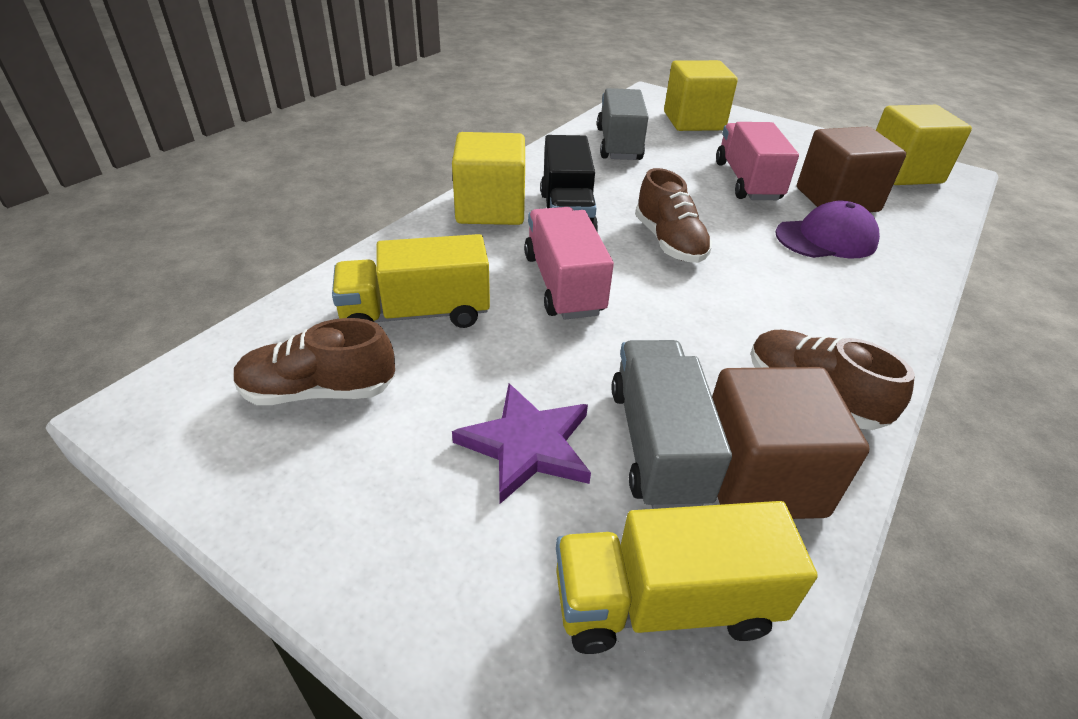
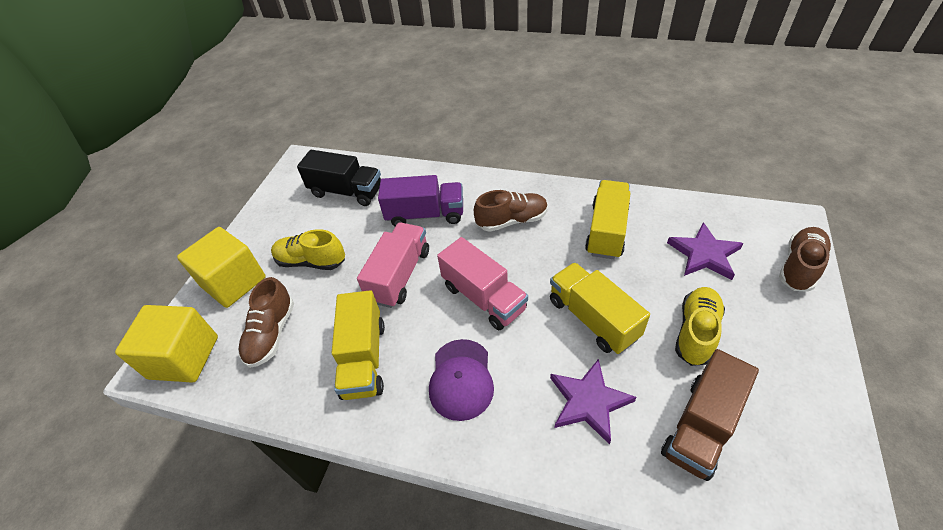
brown cube: [712,367,870,519] [797,127,906,212] = 2 -> none = 0
brown truck: none = 0 -> [661,349,759,481] = 1
grey truck: [597,88,649,160] [612,340,732,509] = 2 -> none = 0
purple star: [452,383,591,504] = 1 -> [550,359,637,445] [667,222,744,280] = 2
purple truck: none = 0 -> [378,175,463,227] = 1
yellow cube: [452,132,525,225] [664,60,738,131] [876,105,972,185] = 3 -> [115,305,218,383] [177,227,266,308] = 2
yellow shoe: none = 0 -> [271,229,345,270] [675,287,725,366] = 2
yellow truck: [332,234,490,328] [556,501,818,654] = 2 -> [332,290,385,400] [550,262,650,354] [585,180,630,259] = 3

